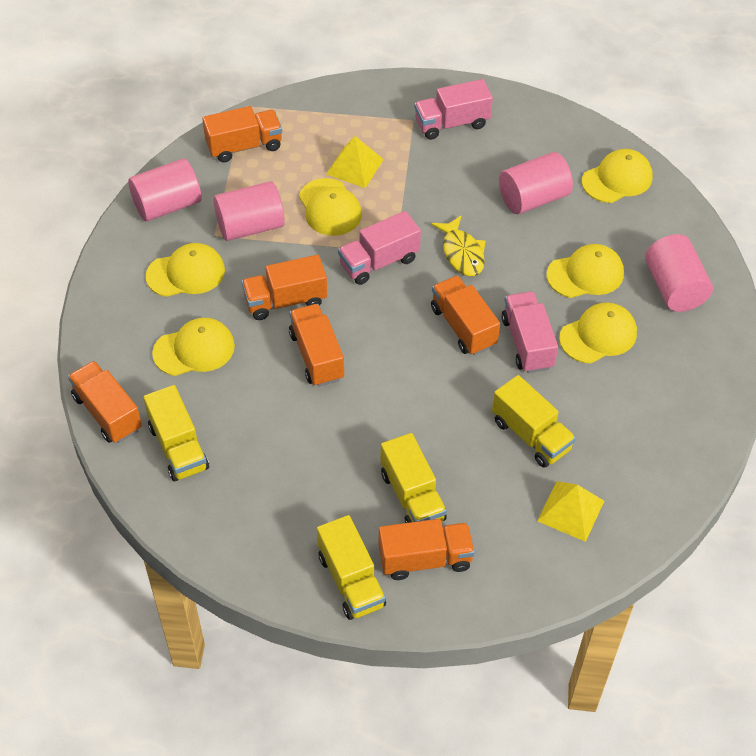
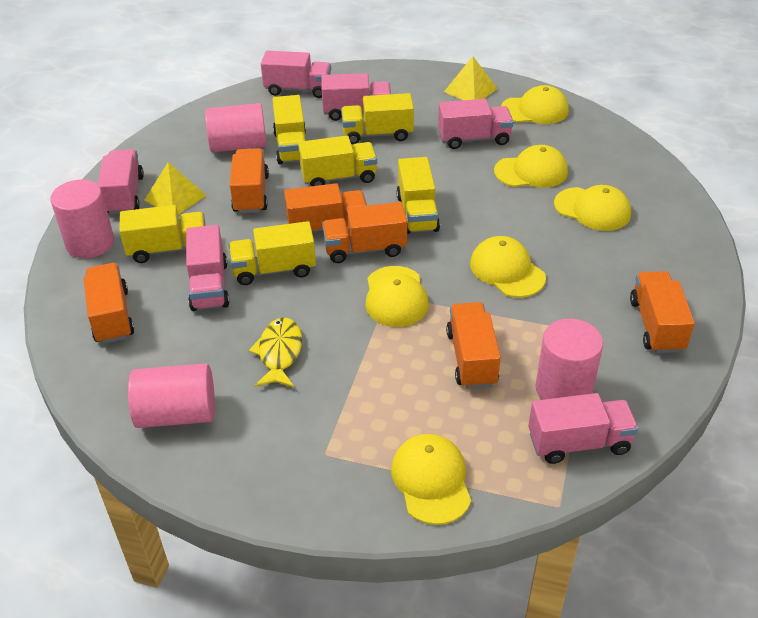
pink truck: [338,211,421,285] [414,79,493,140] [501,292,558,373] = 3 -> [98,149,144,215] [186,225,229,311] [261,50,331,98] [321,73,391,121] [438,99,513,149] [528,393,639,464] = 6
yellow truck: [143,385,209,481] [317,515,386,620] [380,433,447,523] [492,375,576,468] = 4 -> [119,205,205,263] [229,221,316,285] [272,95,306,164] [298,136,377,186] [341,93,414,144] [396,157,440,234] = 6

